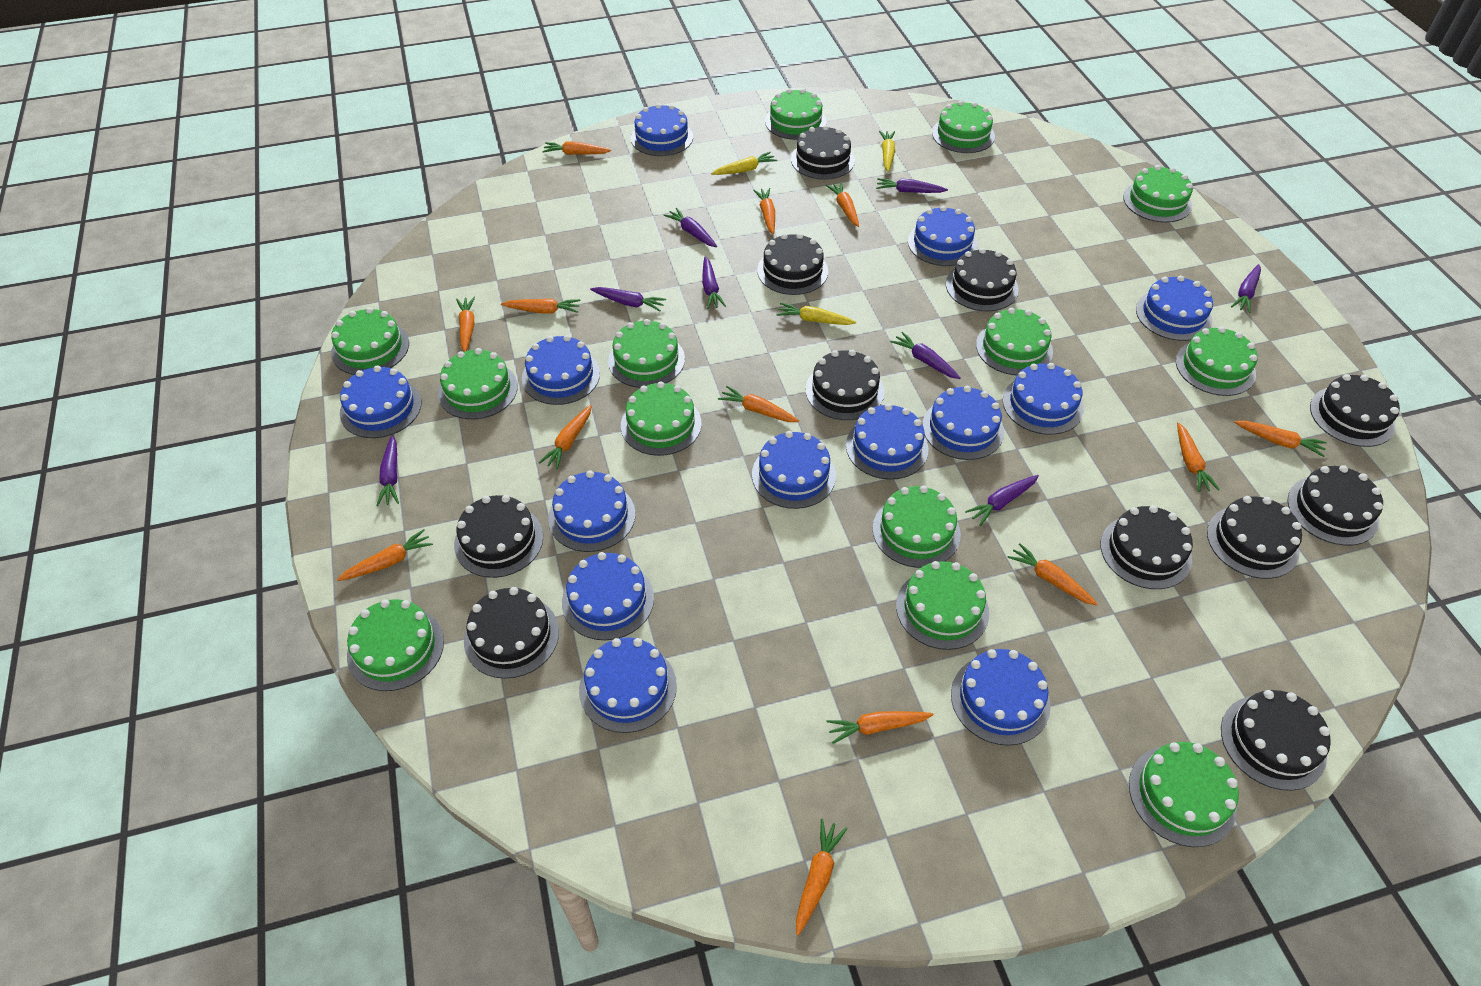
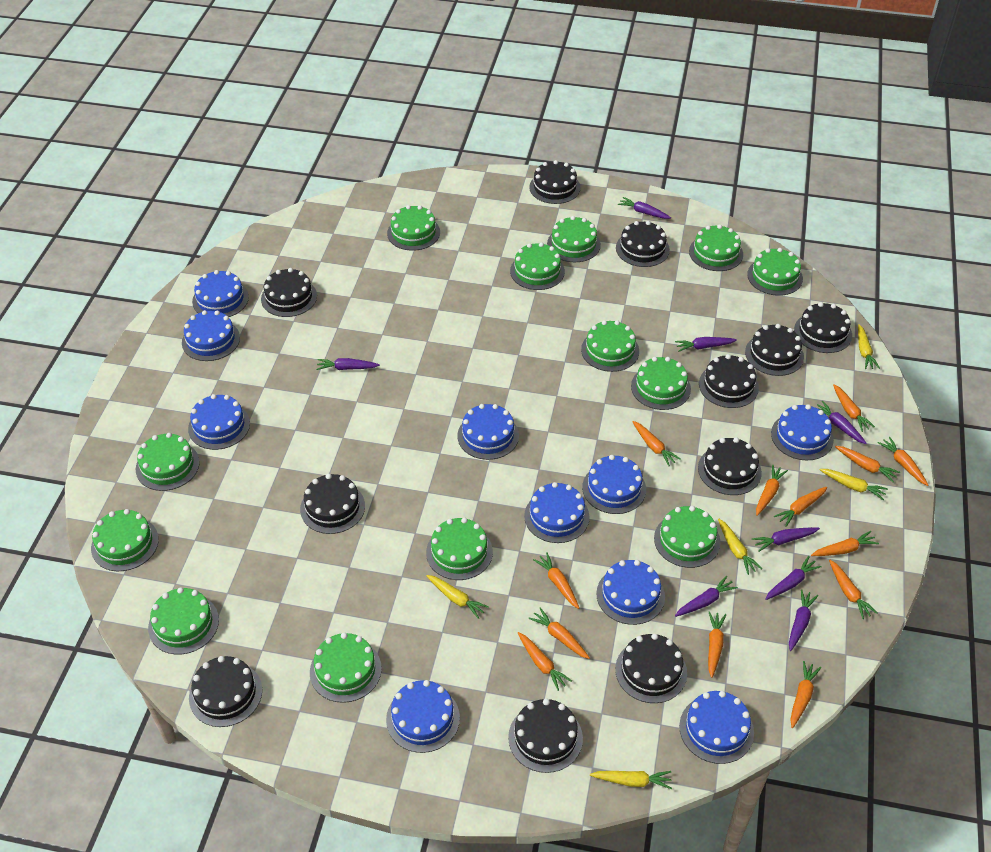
blue cake: [340,365,421,438] [522,335,600,405] [548,470,635,552] [562,552,654,640] [579,637,677,733] [631,103,693,156] [752,431,836,509] [846,404,928,480] [908,206,978,266] [923,386,1004,460] [951,649,1051,746] [1003,363,1084,435] [1136,276,1213,341] = 13 -> [182,310,240,361] [188,394,250,450] [192,270,249,317] [386,680,460,753] [457,404,519,460] [524,482,589,543] [582,455,646,514] [596,560,665,625] [679,691,754,764] [771,404,834,460] = 10
yellow carrot: [711,152,777,175] [776,303,856,325] [879,131,895,172] = 3 -> [426,575,489,619] [590,771,672,789] [718,519,762,575] [820,469,888,500] [858,324,880,369] = 5

